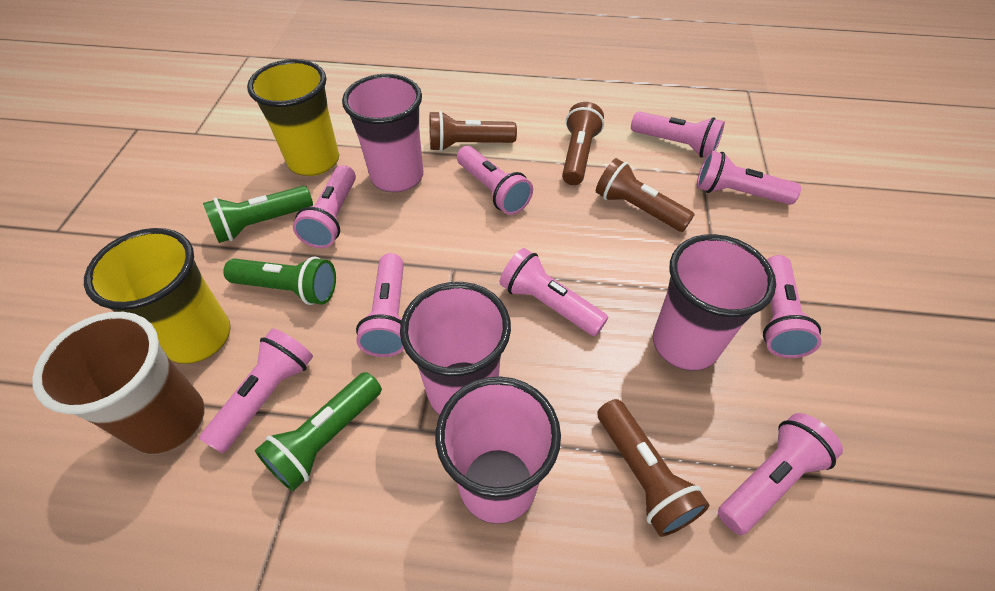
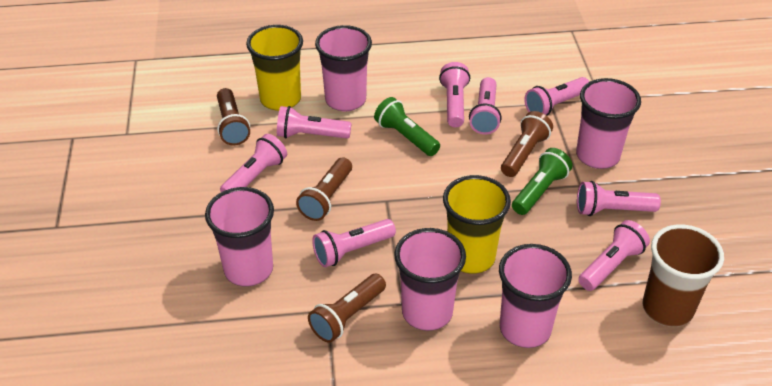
green flashlight: [203,186,313,243] [223,256,336,305] [255,372,382,491] = 3 -> [374,97,440,156] [512,148,572,215] = 2
pink cup: [342,74,423,192] [400,282,511,415] [435,376,561,524] [653,234,776,371] = 4 -> [205,187,274,287] [315,25,372,112] [394,228,466,331] [499,244,572,348] [576,78,641,169] = 5
pink flashlight: [199,328,313,453] [293,165,356,248] [356,253,404,357] [457,146,533,215] [500,248,609,336] [631,111,725,157] [697,150,801,205] [718,413,843,535] [763,255,821,358] = 9 -> [220,134,287,192] [277,106,352,139] [312,219,396,267] [439,62,470,127] [469,77,501,134] [524,77,589,116] [577,181,661,216] [578,220,650,291] = 8

